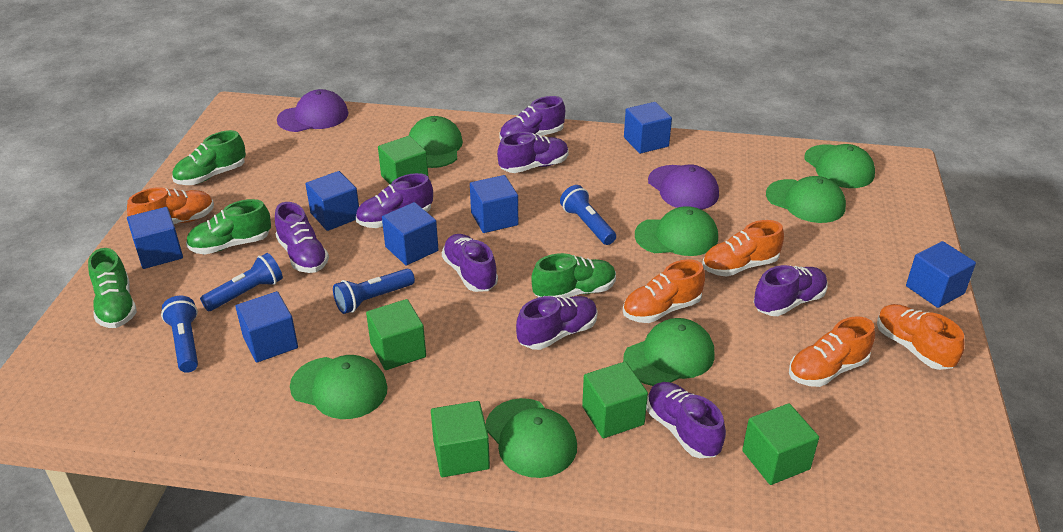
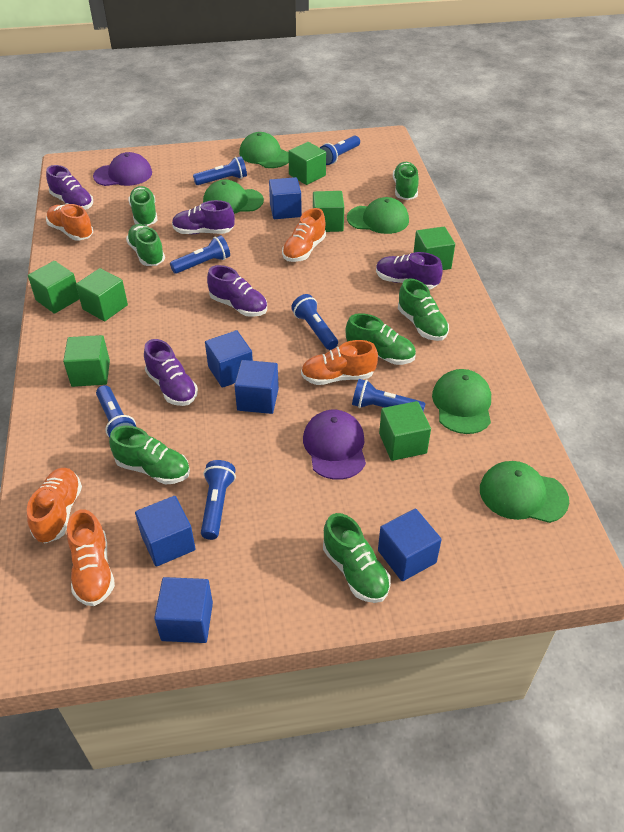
blue cube: [127,207,183,269] [235,291,298,363] [306,171,359,231] [382,202,439,265] [470,175,518,233] [624,102,672,154] [906,241,976,308] = 7 -> [135,496,196,567] [154,577,213,643] [205,330,253,388] [234,360,279,414] [269,177,302,219] [378,509,442,581] = 6
blue flashlight: [161,296,198,373] [200,253,283,311] [333,269,415,314] [560,185,616,245] = 4 -> [96,385,136,438] [170,235,230,274] [193,156,247,185] [201,460,236,540] [291,294,338,350] [320,136,360,165] [352,379,426,412] = 7
green cap: [290,355,388,419] [409,116,463,168] [486,398,577,478] [623,318,715,386] [635,206,718,256] [766,176,846,223] [804,144,875,188] = 7 -> [203,180,264,214] [239,132,289,168] [347,197,409,234] [432,369,491,434] [480,461,569,523] = 5
green cube: [366,299,426,370] [378,136,428,185] [431,401,490,477] [582,362,648,438] [742,403,819,485] = 5 -> [28,261,80,314] [63,335,110,387] [76,268,128,321] [288,142,326,185] [313,191,344,232] [379,401,431,461] [413,227,455,270] = 7
green shoe: [88,248,137,328] [172,130,246,185] [186,199,271,255] [531,253,616,298] = 4 -> [109,426,190,485] [126,224,165,266] [128,186,158,226] [323,513,391,603] [346,313,416,365] [393,162,419,200] [398,279,449,341] = 7
purple shoe: [275,202,329,273] [356,173,433,228] [442,234,498,292] [497,132,569,173] [499,96,565,141] [516,296,598,350] [646,382,726,458] [754,265,827,316] = 8 -> [46,165,93,210] [144,339,198,406] [172,200,235,234] [207,265,267,317] [376,252,443,289] = 5

